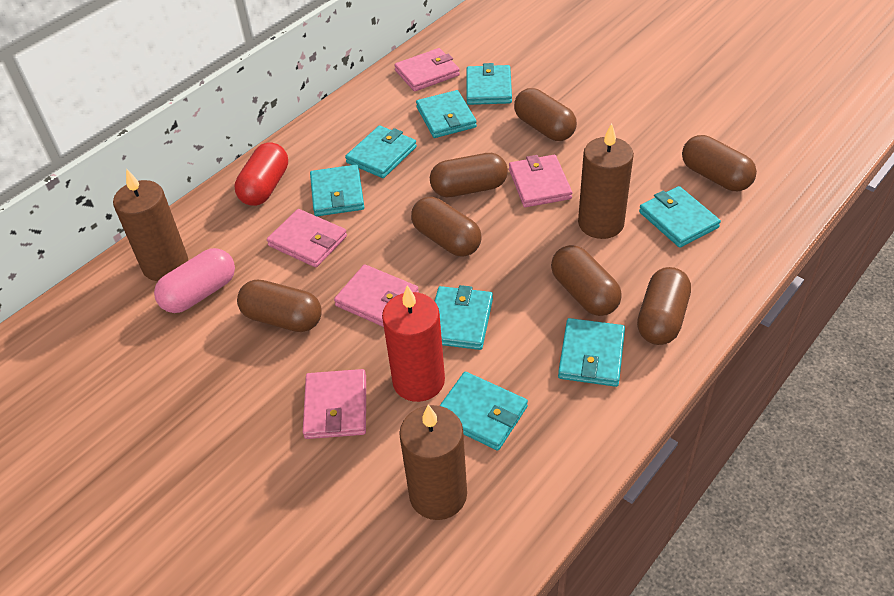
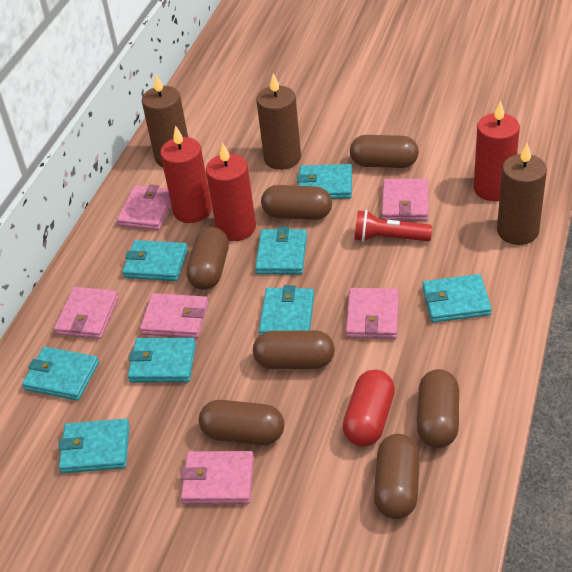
pink capsule: [154,248,235,313] = 1 -> none = 0
pink wallet: [267,209,347,267] [303,369,366,439] [334,264,419,327] [394,48,460,92] [509,155,572,207] = 5 -> [54,287,119,339] [117,185,171,230] [140,293,208,338] [181,451,254,504] [346,288,399,339] [382,179,428,221] = 6
red candle: [382,285,445,402] = 1 -> [160,125,212,223] [206,142,256,241] [474,100,520,201] = 3
red flashlight: none = 0 -> [355,210,432,242] = 1

